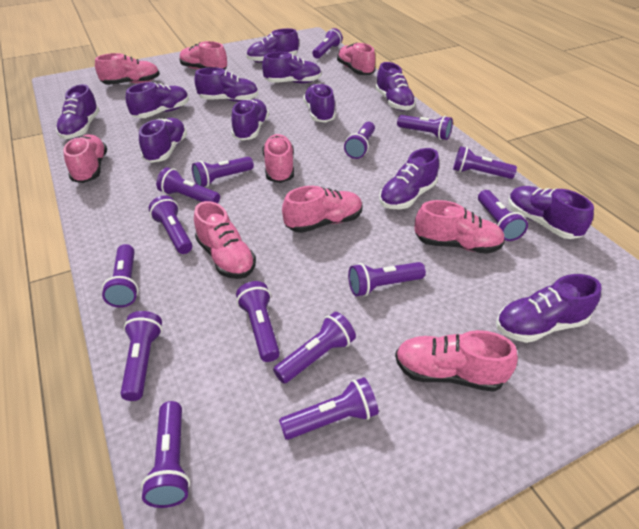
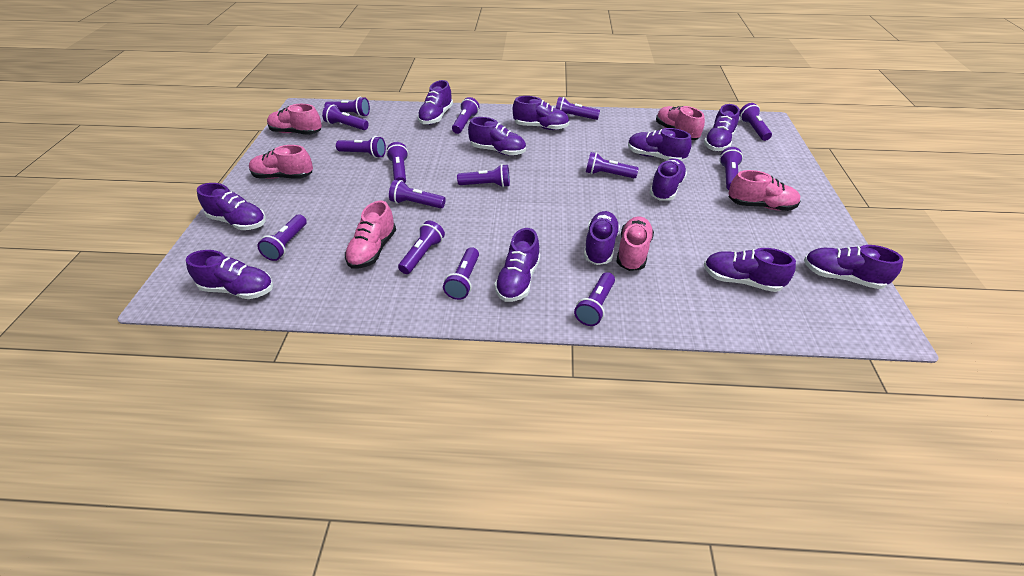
pink shoe: [63,135,107,183] [95,53,160,85] [180,41,227,70] [194,201,256,279] [263,134,294,183] [282,186,363,233] [337,43,375,75] [395,330,518,392] [414,200,505,254] = 9 -> [249,145,313,179] [267,104,322,135] [345,201,396,269] [616,216,654,271] [656,106,705,140] [728,170,801,211] = 6

